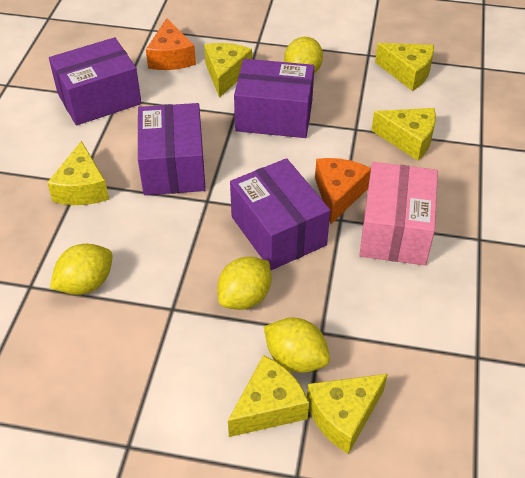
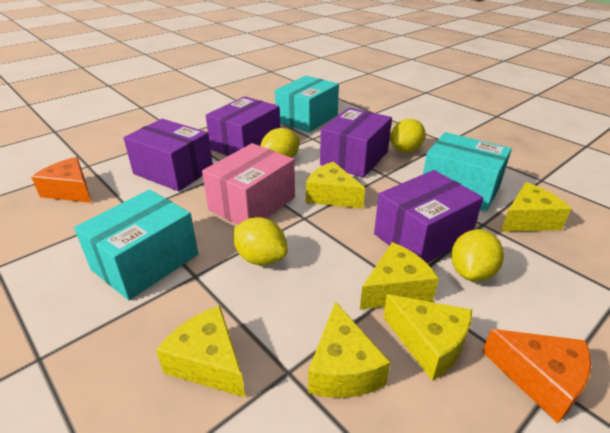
turquoise box: none = 0 -> [74,189,198,300] [275,76,339,133] [423,132,512,211] = 3

